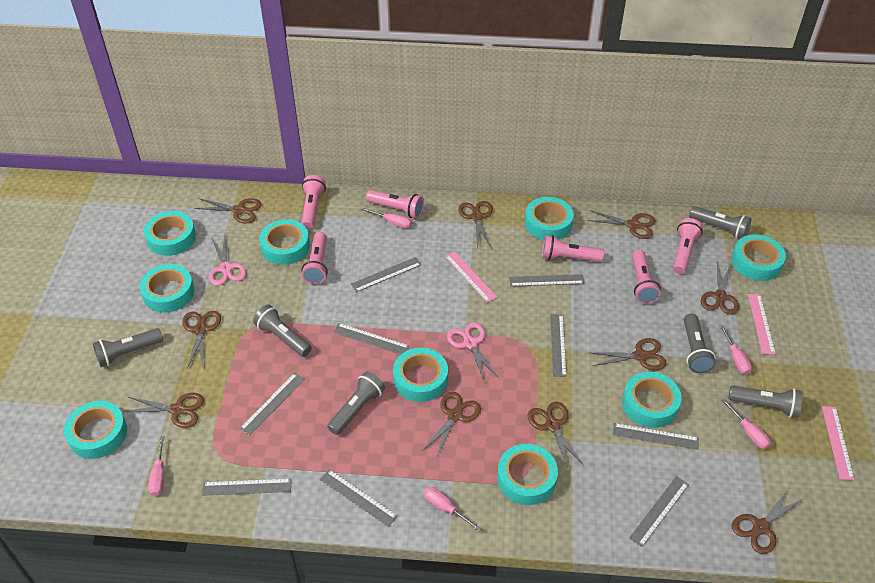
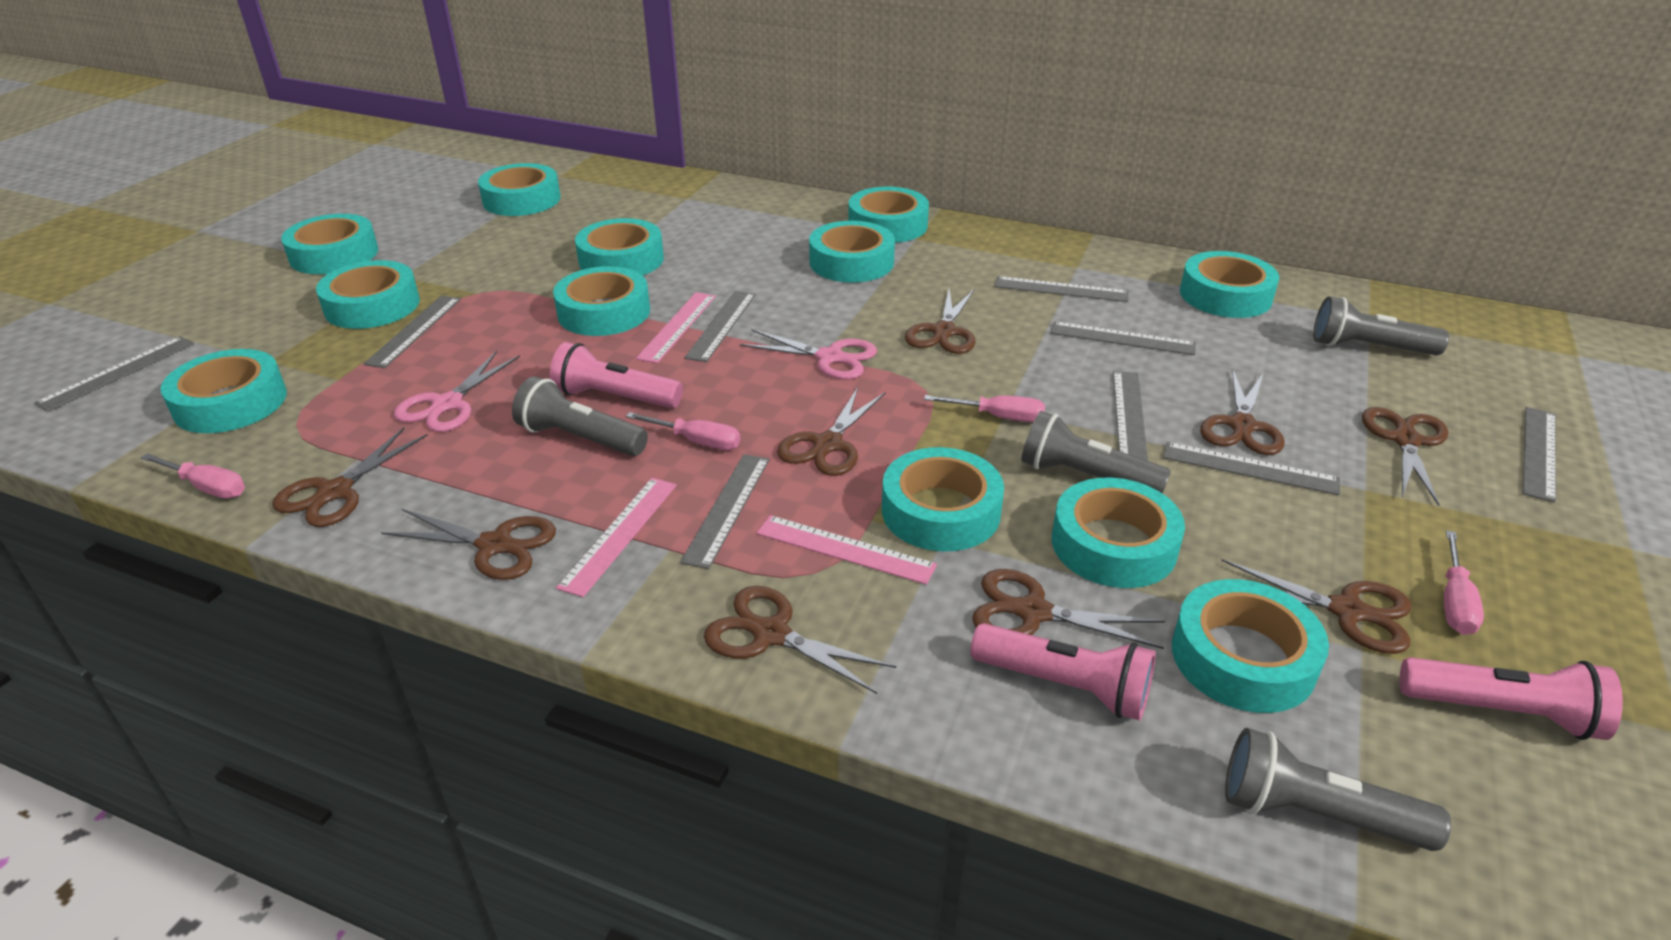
brown scissors: [126,393,204,428] [182,311,221,369] [194,198,262,224] [421,392,481,459] [458,201,493,249] [528,402,585,470] [587,210,656,239] [592,338,666,370] [701,262,739,315] [732,488,804,554] = 10 -> [272,428,428,527] [381,509,556,580] [704,586,896,694] [777,387,885,476] [905,289,976,354] [972,569,1165,649] [1200,369,1285,455] [1221,559,1411,654] [1362,407,1448,506] = 9
grey flashlight: [93,328,163,367] [253,305,311,357] [327,372,385,435] [684,313,716,373] [689,206,751,239] [729,385,803,418] = 6 -> [512,376,648,456] [1021,411,1171,493] [1225,728,1451,851] [1313,296,1449,355] = 4
pink flashlight: [301,175,326,229] [302,232,328,284] [366,190,424,218] [542,235,604,262] [632,250,661,304] [673,218,703,274] = 6 -> [550,342,683,408] [970,623,1156,721] [1400,657,1623,740] = 3
pink screwdriver: [148,436,164,496] [362,208,412,228] [424,487,481,531] [720,325,752,374] [722,399,771,449] = 5 -> [141,453,245,499] [626,412,740,450] [924,395,1045,422] [1444,530,1484,635] = 4
turquoise tape: [64,401,127,459] [140,264,194,313] [144,211,196,256] [259,219,310,265] [393,348,448,402] [497,444,558,505] [525,197,574,240] [622,372,682,428] [732,234,786,281] = 9 -> [161,349,287,433] [281,214,378,274] [316,260,420,329] [478,163,560,216] [553,266,650,336] [575,218,664,276] [809,221,895,283] [848,187,929,243] [882,447,1004,552] [1052,478,1185,588] [1172,579,1329,713] [1180,251,1279,318] = 12

